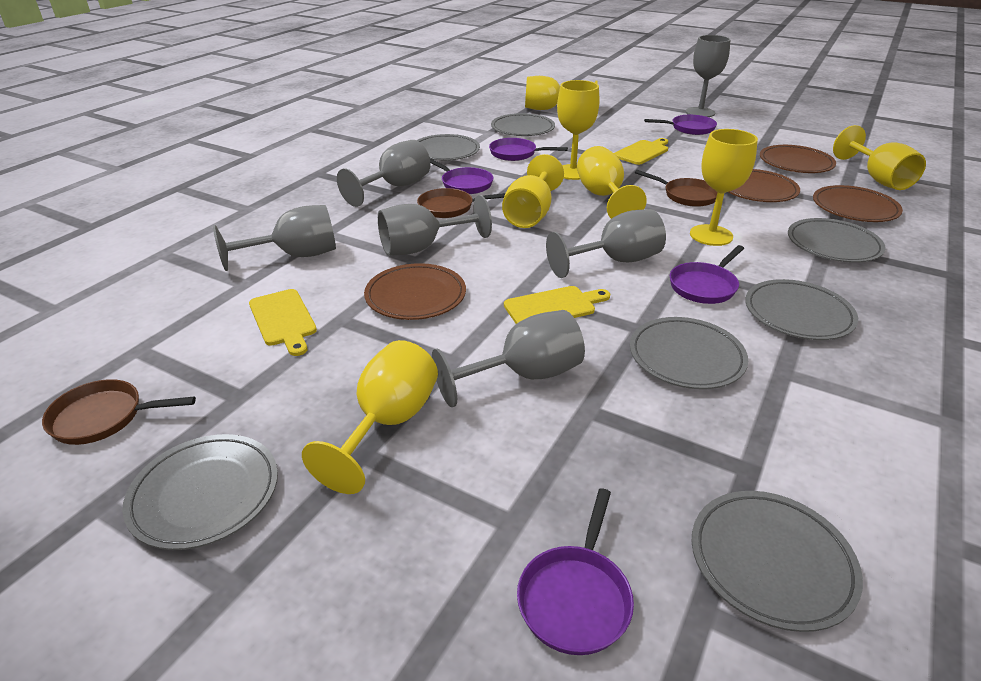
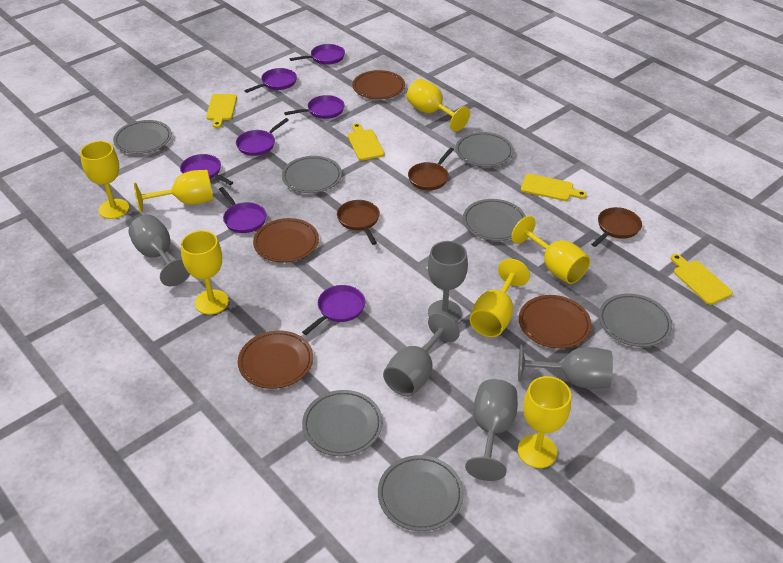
grey goblet: [213,205,336,271] [337,140,431,207] [378,195,492,255] [432,310,585,407] [546,209,666,278] [686,35,730,117] = 6 -> [129,215,190,286] [383,313,460,397] [428,241,468,323] [465,379,518,481] [518,345,613,389] = 5
purple pan: [430,158,494,194] [489,138,568,161] [517,488,634,655] [644,115,717,135] [670,245,744,304] = 5 -> [180,154,233,185] [219,187,267,233] [236,118,289,156] [245,68,297,93] [284,95,345,119] [290,44,345,65] [302,285,365,335] = 7
yellow cutting board: [249,289,317,356] [504,286,610,324] [614,138,668,165] = 3 -> [206,94,237,128] [348,123,385,161] [521,174,587,201] [671,254,733,305] = 4

